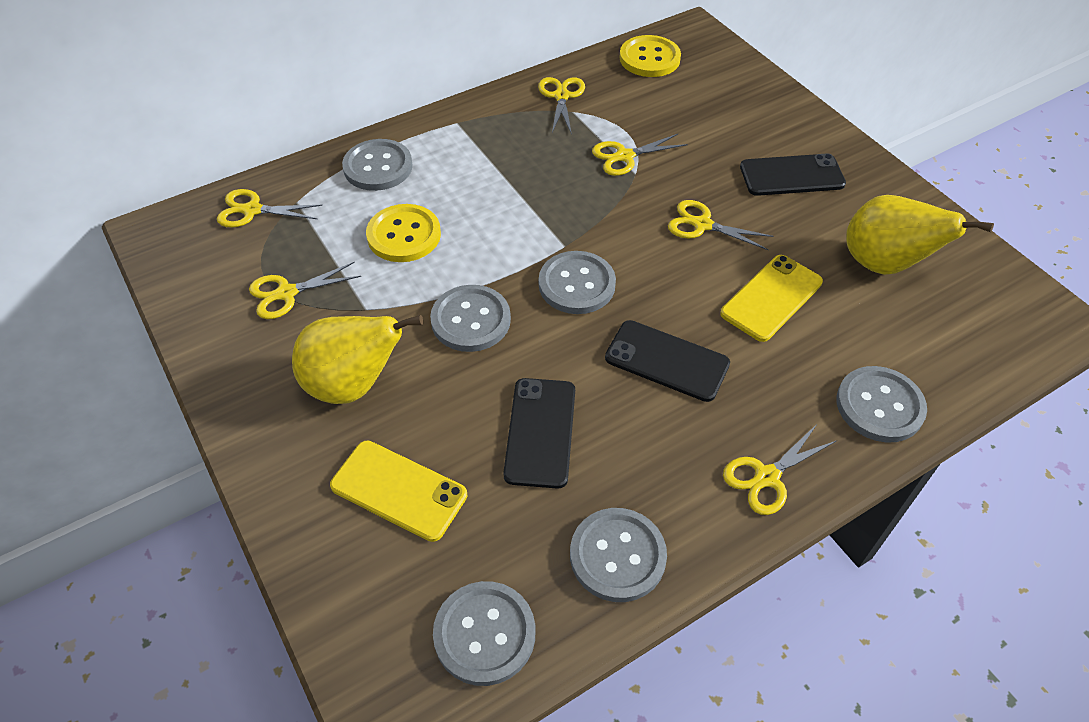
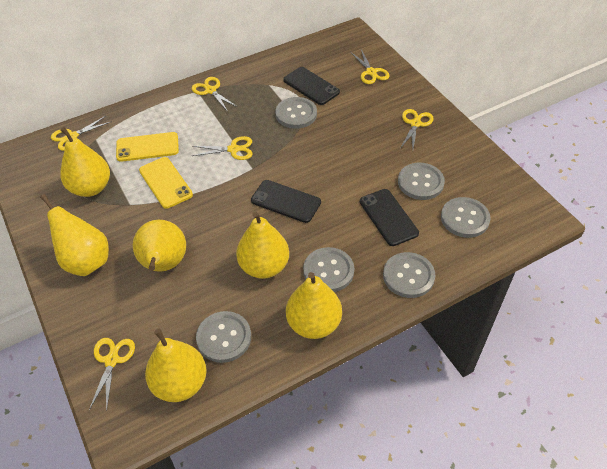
yellow button: [366,204,441,262] [619,35,681,77] = 2 -> none = 0
yellow pear: [292,315,423,404] [846,195,994,275] = 2 -> [40,194,109,276] [60,127,110,197] [133,220,186,272] [145,329,207,402] [236,211,289,279] [286,272,342,339] = 6

